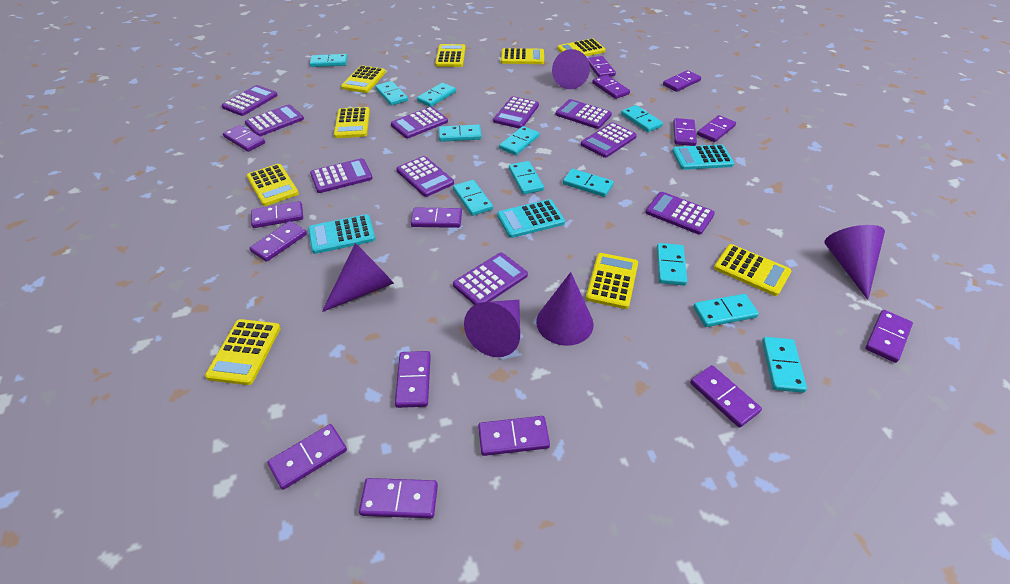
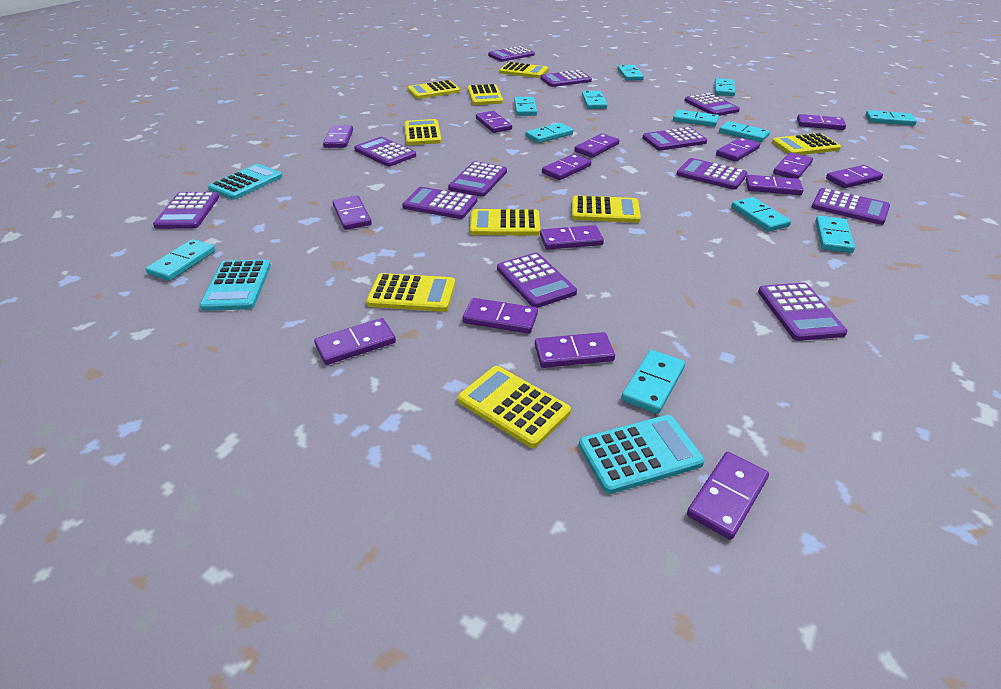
purple calculator: [222,85,278,116] [245,104,304,136] [310,158,373,193] [391,107,448,139] [396,156,454,197] [453,253,528,305] [493,96,539,129] [556,99,612,129] [581,122,637,158] [646,192,715,235] = 10 -> [153,192,219,229] [354,137,416,167] [402,187,477,219] [448,161,507,197] [488,46,535,62] [497,253,577,308] [540,70,592,87] [643,127,707,151] [676,158,747,190] [685,93,740,116] [758,283,848,341] [812,188,890,225] = 12
purple cone: [322,243,394,312] [464,300,520,357] [536,272,594,346] [552,49,590,89] [825,225,885,300] = 5 -> none = 0

